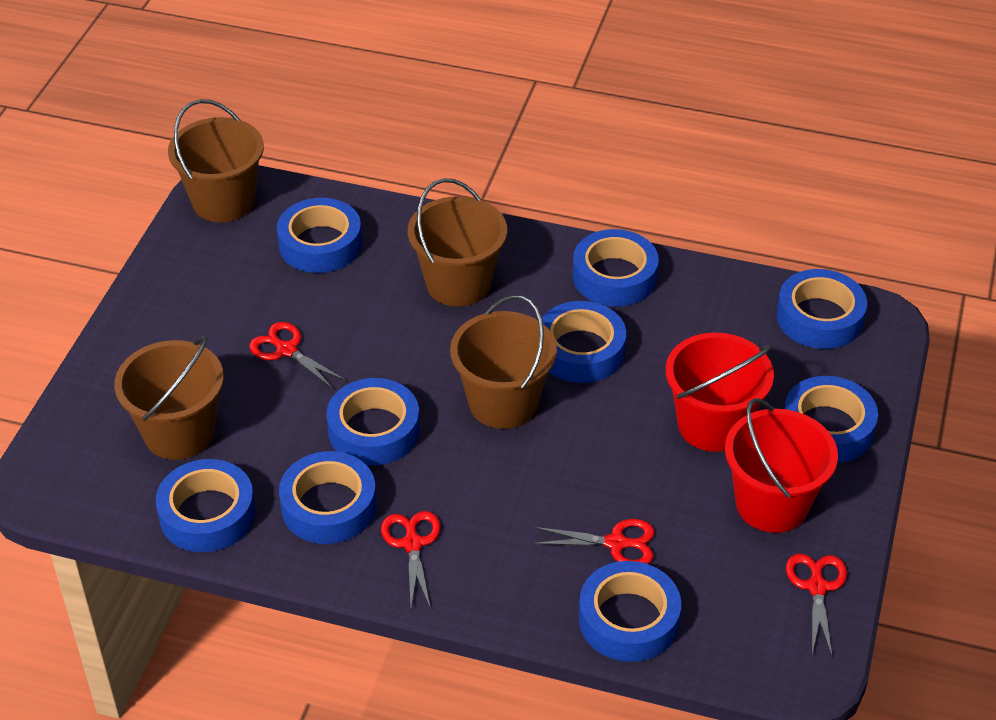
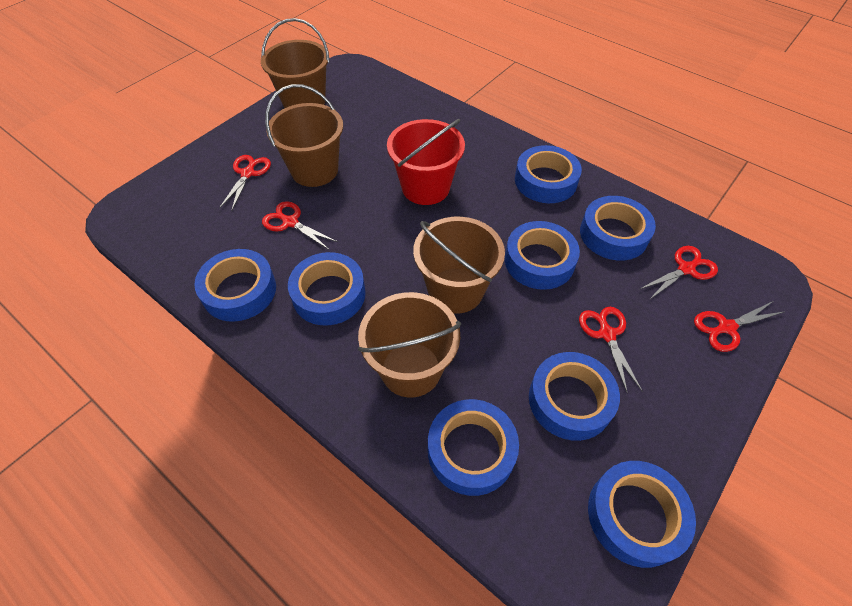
blue tape: [156,459,256,552] [277,198,362,273] [279,451,377,544] [326,378,420,466] [542,301,626,383] [573,229,659,307] [579,561,681,662] [776,269,867,349] [784,376,878,463] = 9 -> [194,249,276,322] [288,252,366,325] [428,399,519,496] [505,221,580,290] [515,145,582,203] [529,352,620,441] [580,196,656,261] [588,461,696,568] = 8
red bucket: [666,333,774,452] [725,398,838,533] = 2 -> [387,119,465,205] = 1
red scissors: [250,322,347,390] [381,511,441,609] [533,519,655,564] [786,554,847,656] = 4 -> [219,155,271,211] [262,201,338,250] [579,307,642,394] [640,246,718,300] [694,301,783,352] = 5

